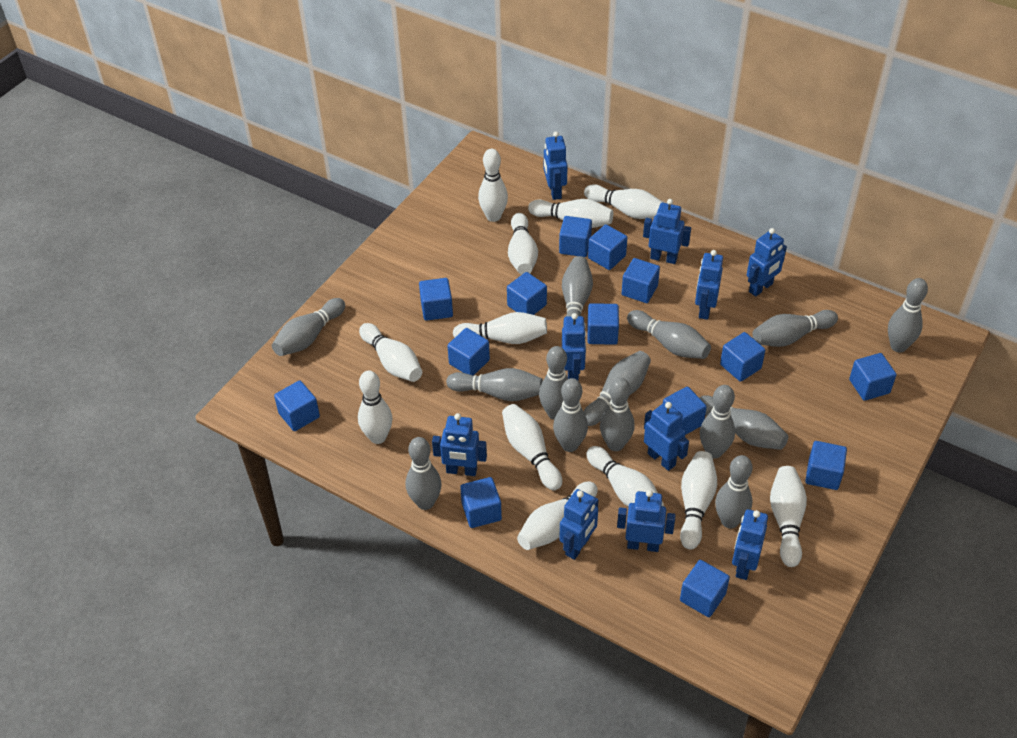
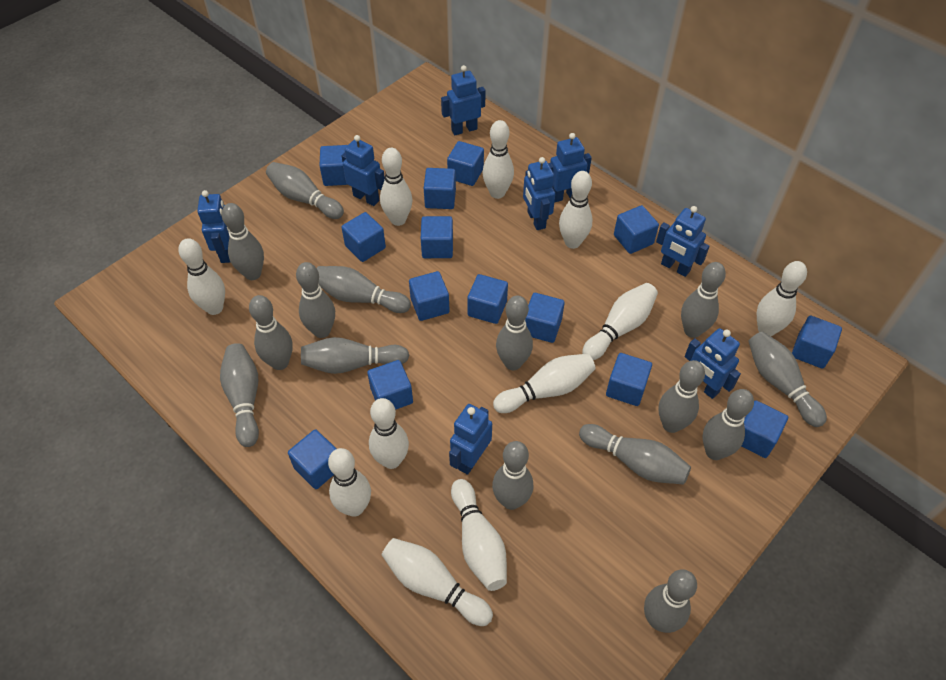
blue robot: [432,413,487,476] [544,131,568,200] [559,489,598,560] [562,313,586,381] [617,490,675,552] [643,199,691,264] [644,402,689,471] [695,250,723,320] [732,509,768,580] [747,228,787,296] = 10 -> [197,190,230,263] [342,135,385,206] [441,65,486,135] [449,404,492,475] [523,157,555,230] [548,133,592,202] [656,206,710,277] [685,328,741,399] = 8
grey bowling pin: [272,298,345,356] [406,437,442,510] [446,368,543,401] [539,346,568,420] [553,378,588,452] [562,256,593,327] [584,351,651,426] [600,377,635,451] [627,310,711,359] [699,395,789,450] [700,385,735,459] [715,455,753,528] [752,310,838,347] [888,278,928,352] = 14 -> [220,343,259,447] [222,203,264,280] [249,295,293,370] [266,162,344,219] [296,262,335,338] [301,337,409,374] [317,266,411,313] [492,441,533,510] [496,295,533,370] [579,424,691,485] [644,569,697,633] [658,360,705,433] [681,262,726,338] [703,389,754,460] [748,331,827,427] = 15
white bowling pin: [358,370,392,444] [359,323,422,382] [453,312,547,344] [478,149,508,222] [502,404,562,490] [508,213,538,275] [517,482,598,550] [528,199,613,228] [584,184,663,219] [586,446,664,507] [680,451,717,549] [770,466,807,567] = 12 -> [178,238,225,315] [328,448,371,517] [369,398,409,469] [380,148,412,226] [381,538,493,626] [451,479,507,591] [482,120,514,199] [493,353,596,413] [559,171,592,249] [582,283,658,360] [757,261,807,336] = 11

